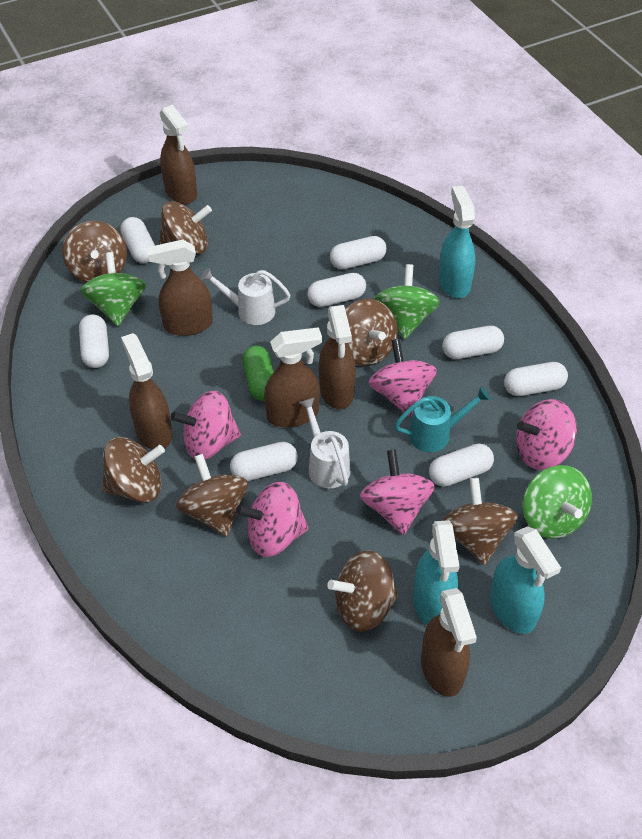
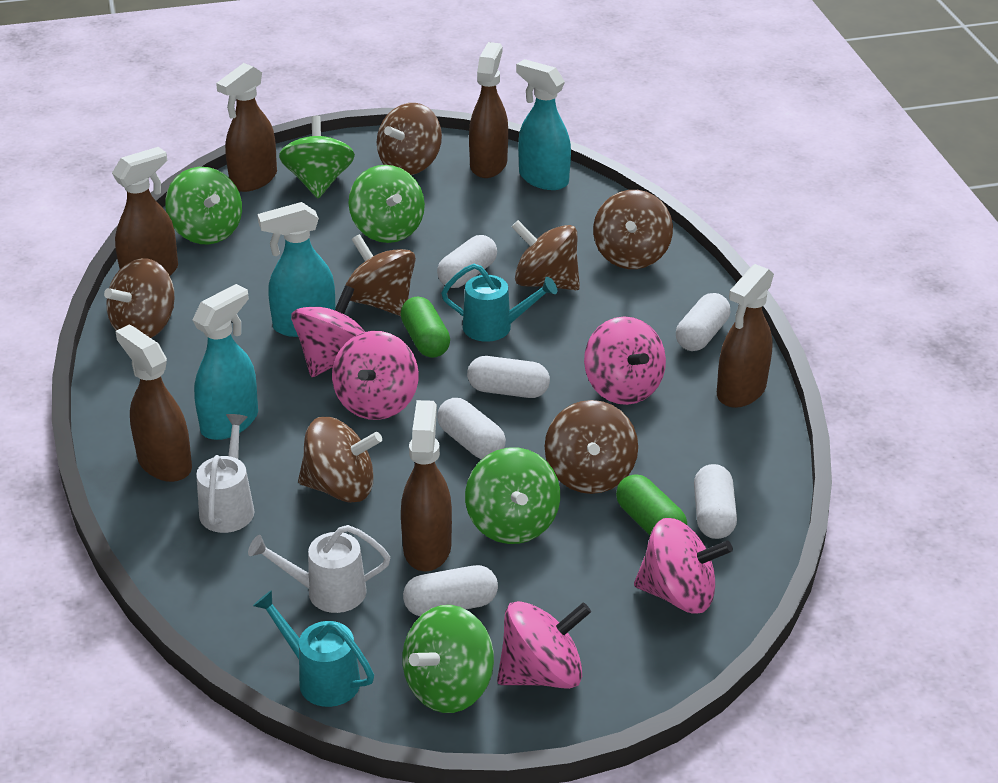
green capsule: [243,346,274,401] = 1 -> [400,296,450,358] [616,474,687,535] = 2
green spinning top: [81,252,146,326] [374,264,440,339] [522,465,592,539] = 3 -> [165,167,242,244] [279,115,355,198] [349,165,425,243] [402,605,494,713] [465,447,560,544] = 5
turquoise watering can: [395,386,491,452] = 1 -> [253,590,374,707] [441,264,557,342] = 2
white capsule: [79,315,109,368] [120,217,155,263] [230,442,298,481] [307,273,366,307] [330,236,387,269] [429,443,494,487] [442,326,504,359] [504,362,568,396] = 8 -> [403,565,498,616] [437,235,497,288] [437,398,506,459] [467,356,550,398] [676,293,730,351] [694,464,737,539] = 6

